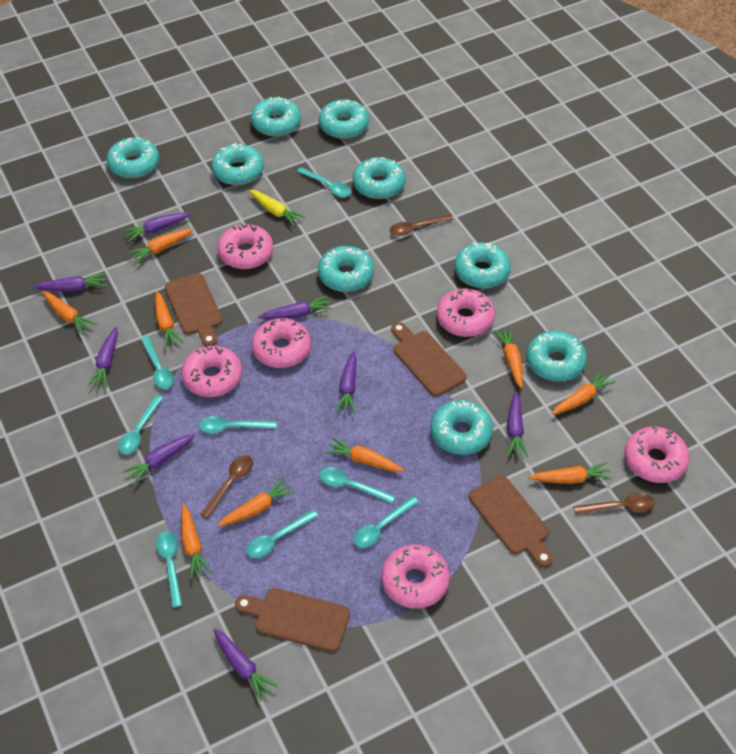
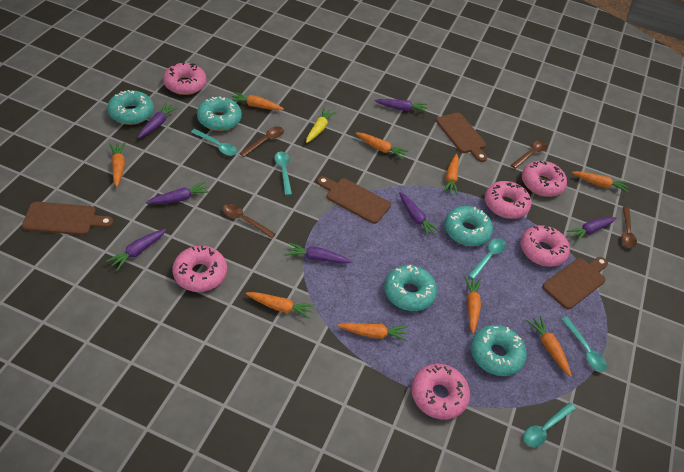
brown spoon: [200,455,253,519] [389,214,454,236] [574,493,655,515] = 3 -> [222,204,276,238] [239,126,284,157] [511,140,547,169] [621,207,637,248] = 4
purple carrot: [33,273,107,292] [88,327,118,388] [122,213,191,242] [122,433,196,485] [213,628,279,702] [258,295,332,319] [335,351,357,414] [507,391,528,457] = 8 -> [106,229,166,271] [138,103,178,138] [146,182,210,204] [285,243,352,263] [375,99,427,112] [399,192,440,237] [567,217,616,242] = 7
turquoise donut: [107,137,159,178] [211,143,264,185] [251,96,301,136] [318,246,374,292] [319,100,369,139] [353,157,405,199] [430,400,493,455] [454,242,511,288] [527,331,587,382] = 9 -> [107,90,154,125] [197,96,242,131] [384,265,437,311] [444,206,493,246] [471,325,527,376] = 5
turquoise spoon: [118,395,163,454] [141,336,174,389] [156,531,182,608] [199,416,276,433] [247,510,318,558] [297,167,351,197] [319,467,396,504] [354,496,419,548] = 8 -> [191,129,237,156] [274,152,292,195] [468,238,506,279] [523,402,576,447] [562,317,607,372] = 5

